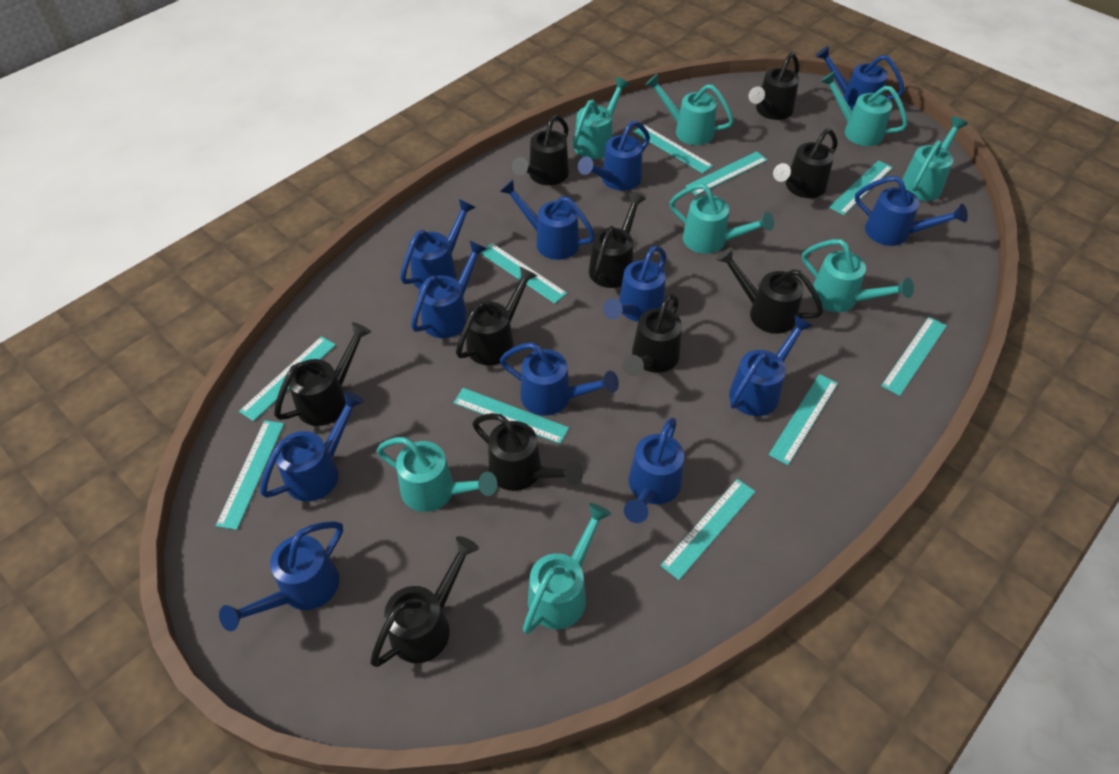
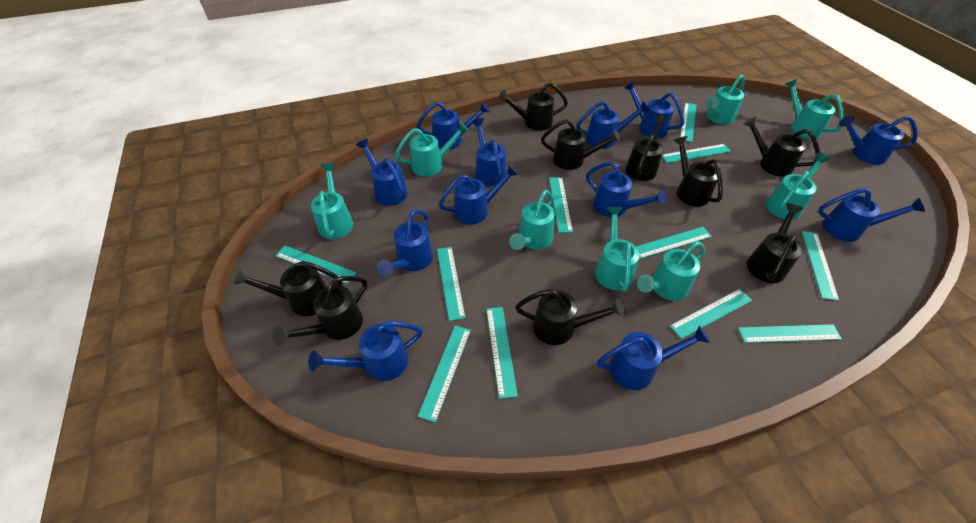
black watering can: [274,322,371,426] [370,536,479,667] [456,267,538,365] [472,413,583,491] [512,115,569,185] [589,193,646,288] [623,294,682,376] [716,247,824,334] [748,53,799,120] [773,128,837,198] = 10 -> [233,261,342,316] [272,276,367,346] [498,82,568,131] [515,289,625,345] [541,119,621,170] [625,115,668,181] [674,136,723,207] [743,117,820,177] [747,203,804,283] = 9
turquoise ruler: [216,420,284,530] [239,336,336,421] [453,388,569,444] [480,243,567,304] [633,125,713,174] [660,479,756,580] [685,151,767,195] [769,374,838,465] [829,160,893,215] [881,317,947,396] = 10 -> [275,246,356,284] [418,326,471,422] [437,247,465,321] [486,307,518,399] [549,177,573,233] [636,227,712,259] [662,144,731,163] [670,289,752,339] [680,103,696,142] [738,324,842,343] [802,231,839,301] = 11

